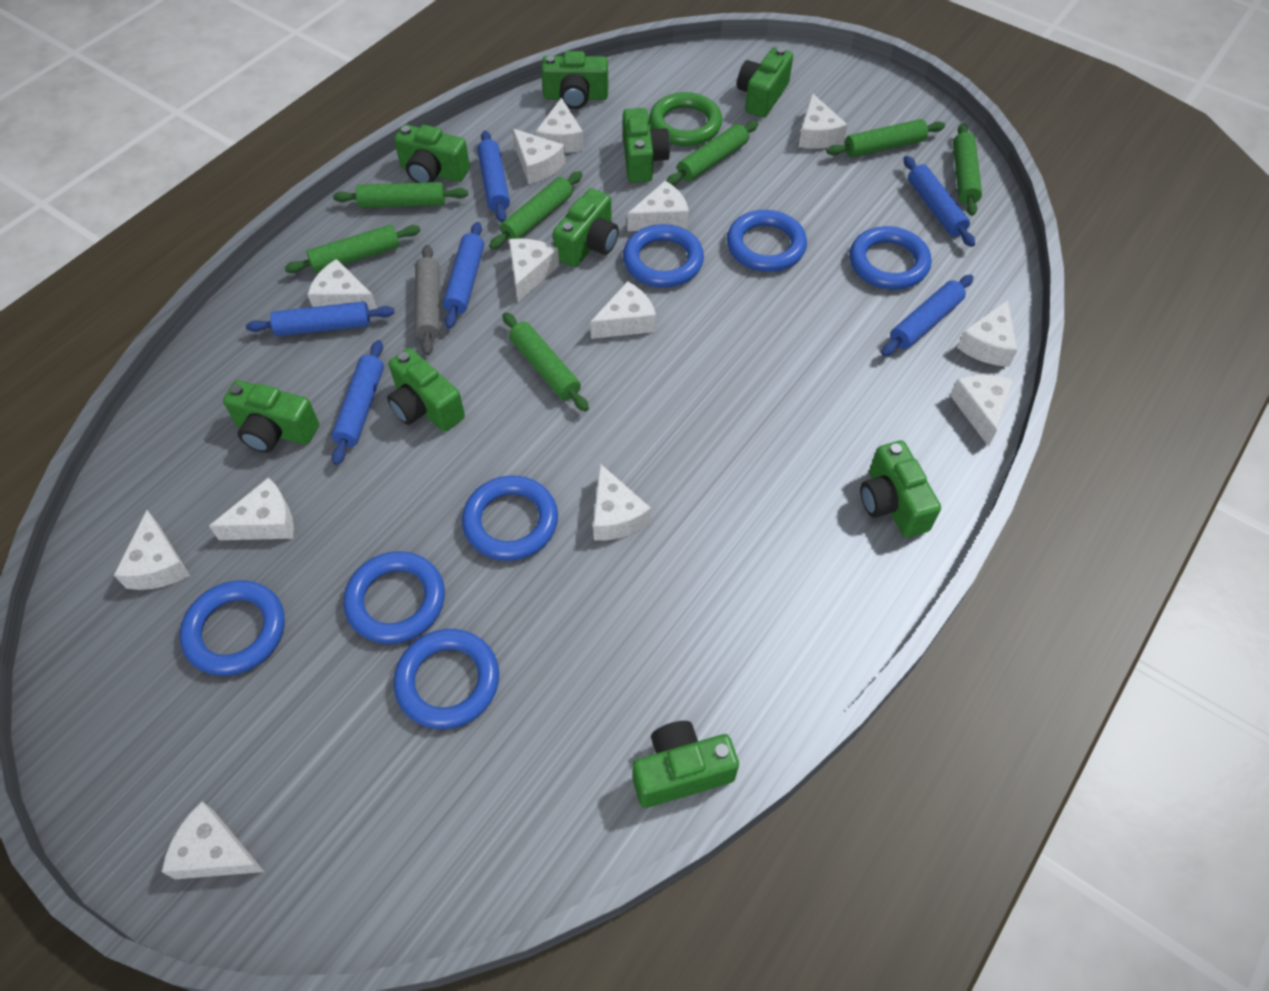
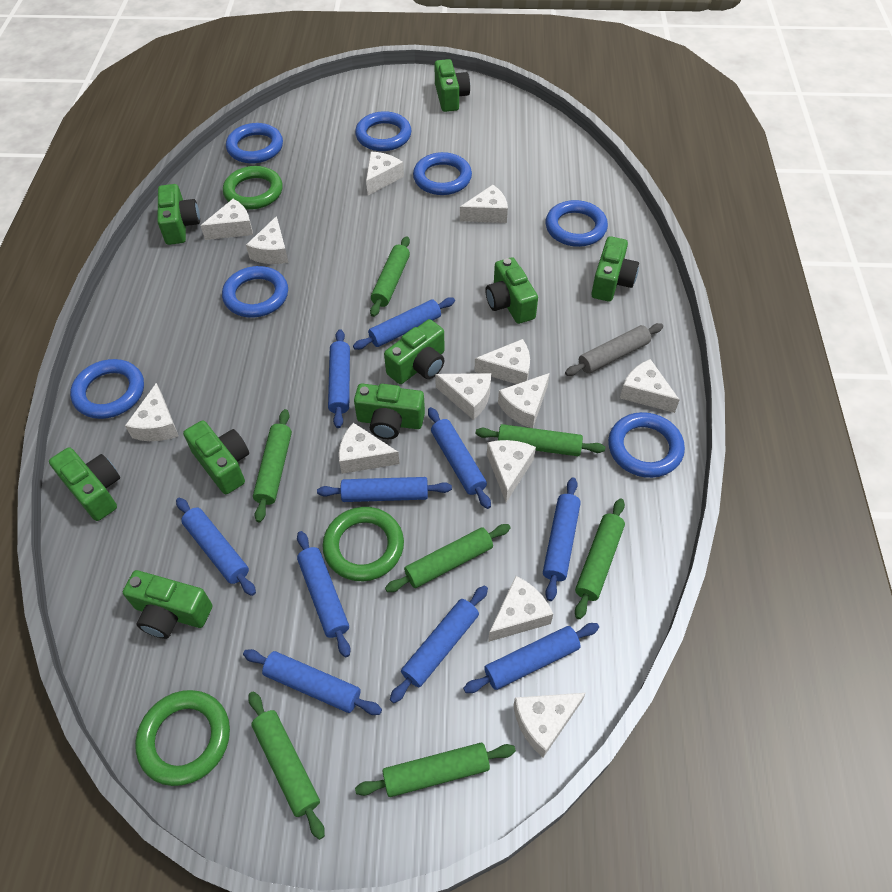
blue rolling pin: [246,301,395,336] [331,340,384,465] [443,222,484,329] [477,131,510,222] [881,275,974,356] [904,156,975,247] = 6 -> [176,498,256,596] [243,649,382,715] [297,531,351,657] [317,477,452,502] [328,329,350,428] [353,297,455,350] [390,586,488,703] [428,407,491,509] [463,623,599,693] [543,478,581,601] = 10
green ring: [649,92,722,146] = 1 -> [135,690,230,786] [223,166,283,210] [322,507,404,581] = 3

